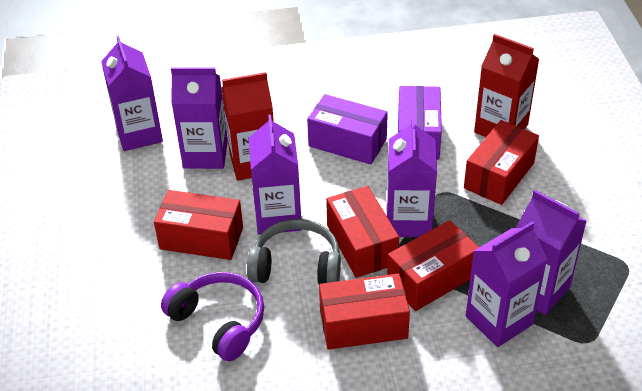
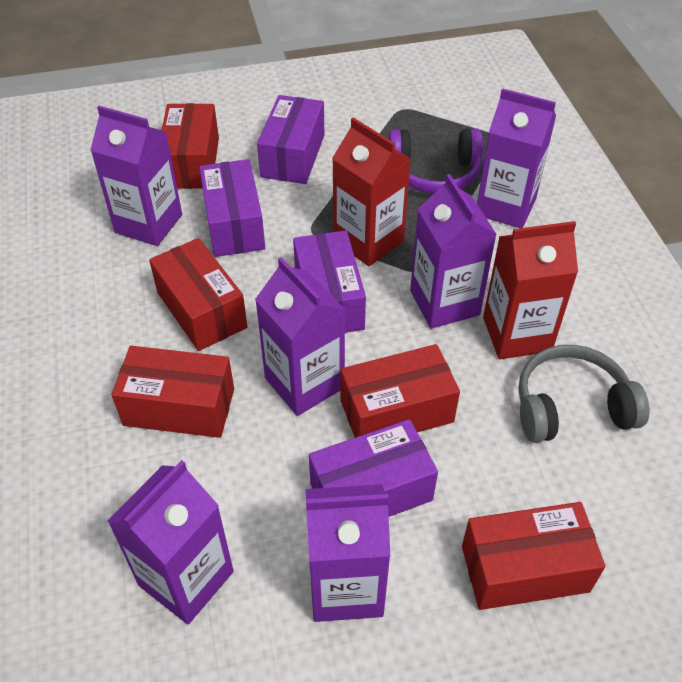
purple box: [307,94,388,165] [398,86,442,160] = 2 -> [199,159,265,257] [257,95,324,184] [293,230,366,333] [309,419,438,517] = 4

